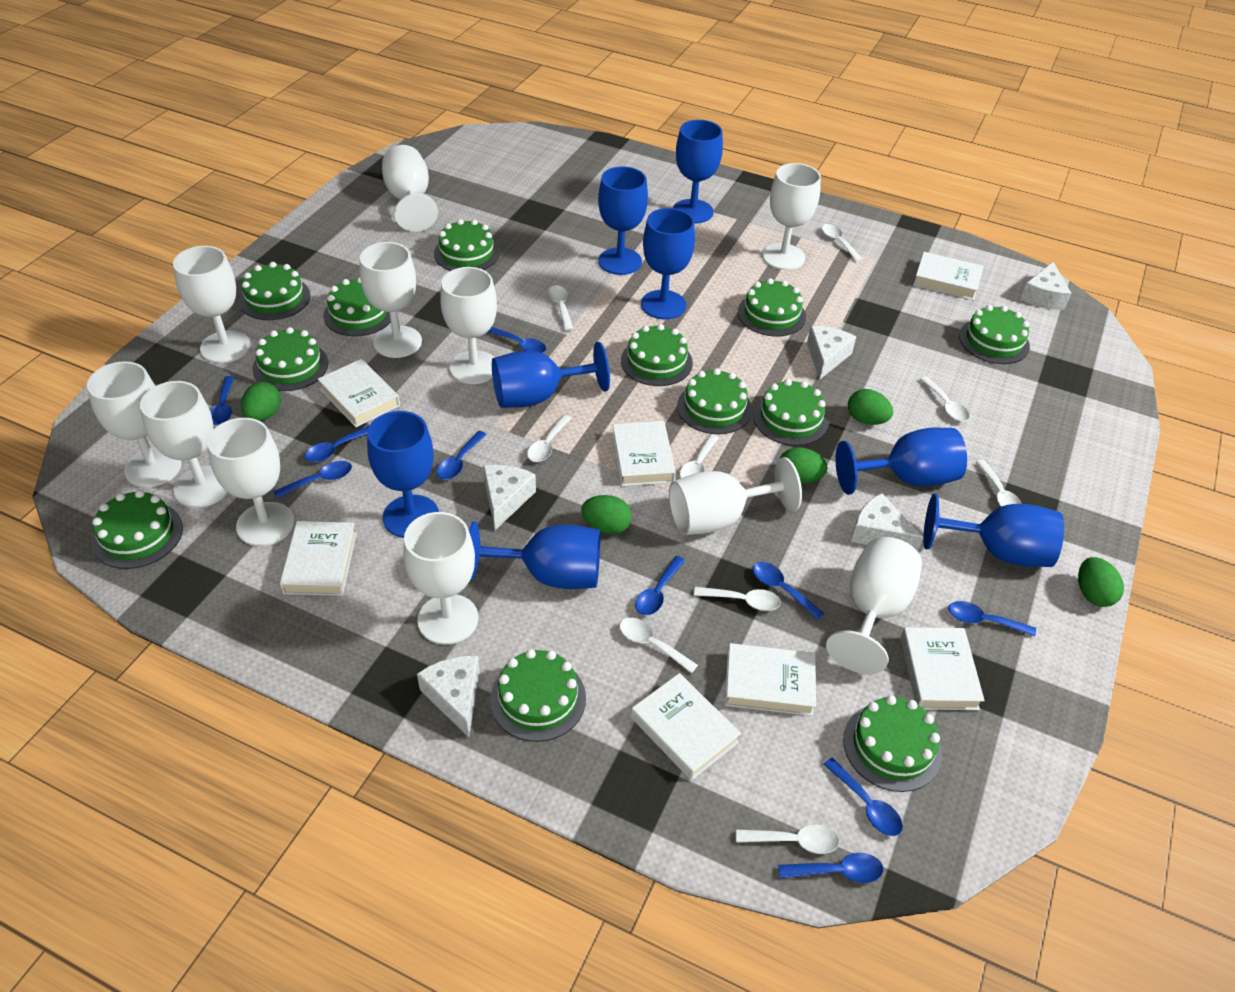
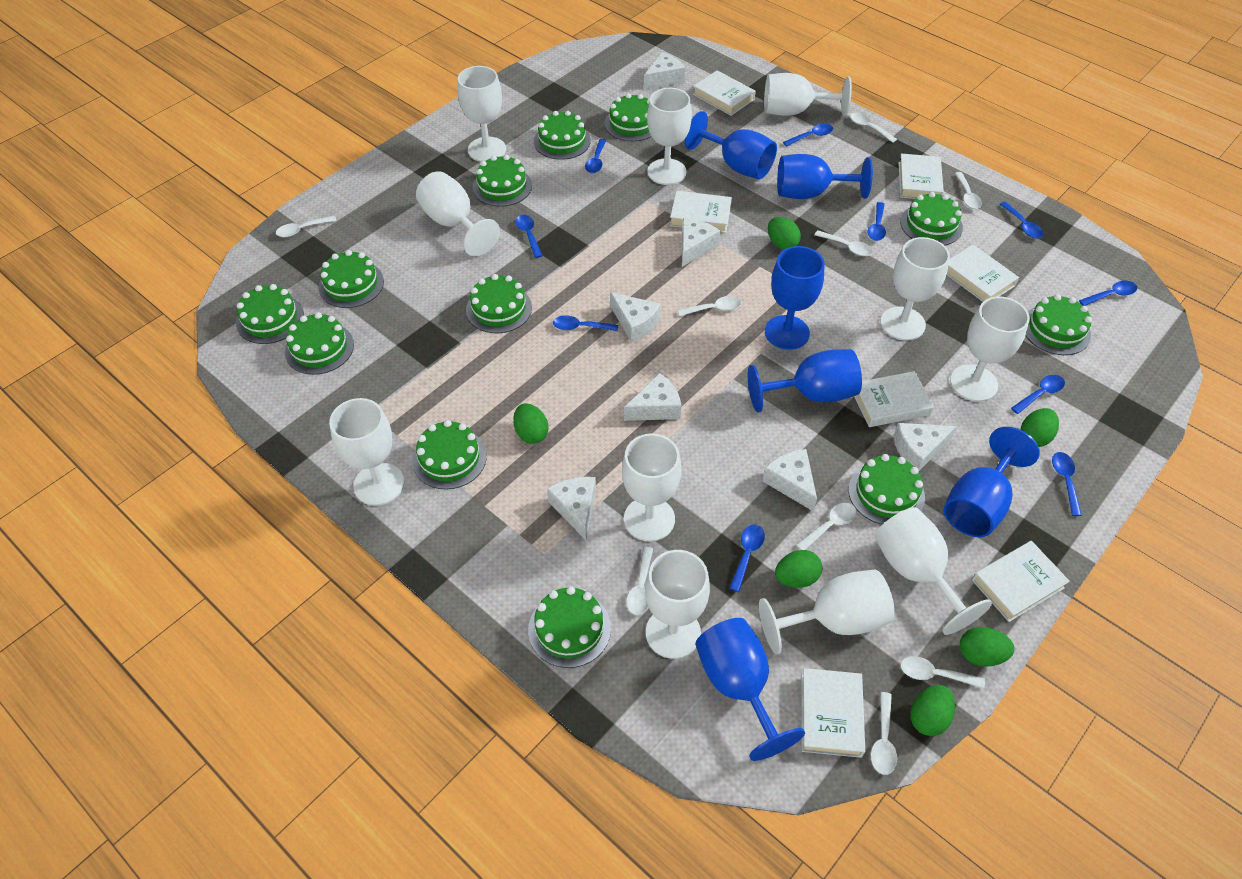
blue goblet: [367,411,439,538] [469,521,600,589] [492,342,610,408] [598,166,648,275] [641,208,695,319] [673,120,723,224] [836,428,967,495] [923,493,1064,567] = 8 -> [685,111,777,179] [695,618,805,761] [748,349,862,413] [765,246,825,350] [777,154,873,199] [943,427,1040,537] = 6
green egg: [241,382,281,421] [581,495,632,534] [779,447,827,484] [848,389,893,425] [1078,557,1124,607] = 5 -> [513,403,549,444] [768,217,801,250] [775,550,822,588] [910,685,955,736] [960,627,1014,667] [1021,408,1059,447] = 6
white cheese: [417,656,480,737] [483,465,536,530] [807,326,856,380] [851,493,924,551] [1020,262,1071,310] = 5 -> [547,477,596,540] [610,292,661,342] [624,373,681,421] [644,52,685,89] [682,218,721,267] [763,449,817,511] [893,423,957,471] = 7

